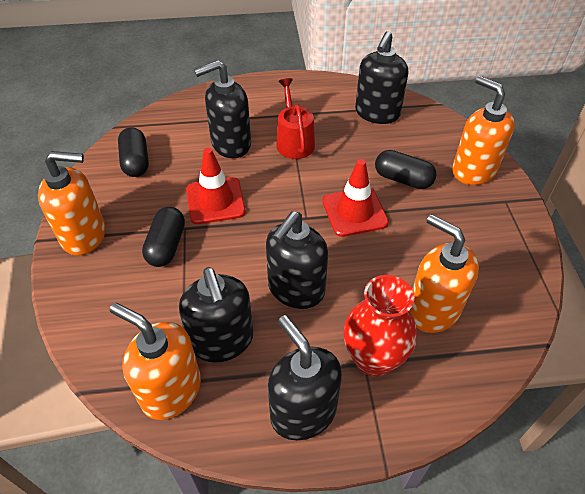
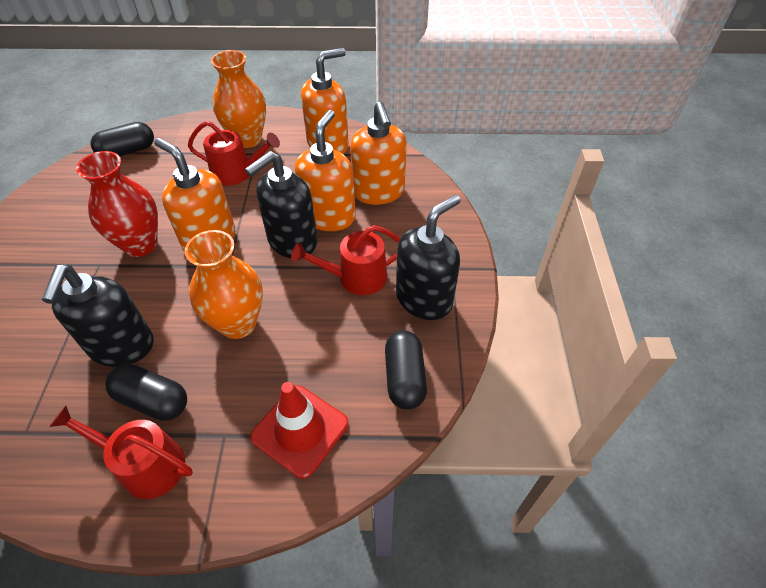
black soap dispenser: [179,267,253,363] [194,60,251,158] [266,211,328,309] [268,315,342,441] [355,31,408,124] = 5 -> [42,264,154,367] [245,151,317,258] [396,195,461,320] = 3
orange vase: none = 0 -> [185,230,263,339] [211,50,266,148] = 2
red traffic cone: [186,148,246,224] [322,159,389,237] = 2 -> [250,382,349,479] = 1
red watering can: [276,78,315,159] = 1 -> [49,406,193,499] [188,121,280,186] [291,225,400,295] = 3

